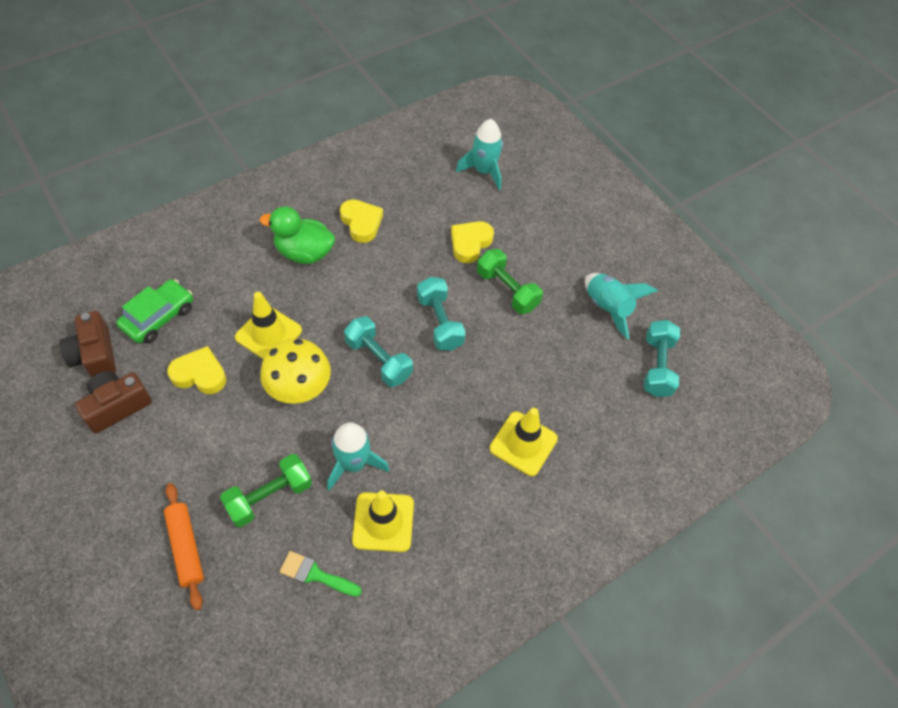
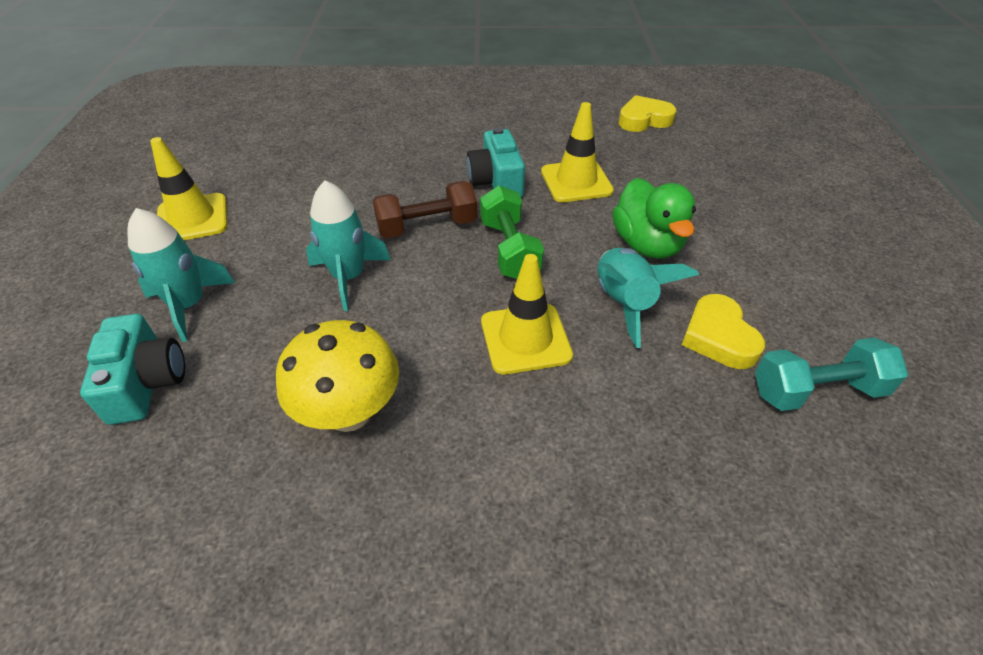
brown camera: [59,311,116,377] [75,371,152,433] = 2 -> none = 0
brown dumbbell: none = 0 -> [373,181,477,238] = 1
green brush: [279,551,362,597] = 1 -> none = 0
green car: [116,279,193,343] = 1 -> none = 0
green dumbbell: [220,454,312,527] [477,249,543,314] = 2 -> [480,185,544,279] = 1
orange rolling pin: [164,483,204,610] = 1 -> none = 0
turquoise camera: none = 0 -> [80,314,185,425] [467,127,525,197] = 2
turquoise dumbbell: [344,316,413,387] [417,277,466,351] [644,320,680,397] = 3 -> [755,337,908,411] = 1
yellow heart: [167,346,227,394] [340,199,383,243] [451,221,494,263] = 3 -> [618,95,677,132] [682,294,765,369] = 2

